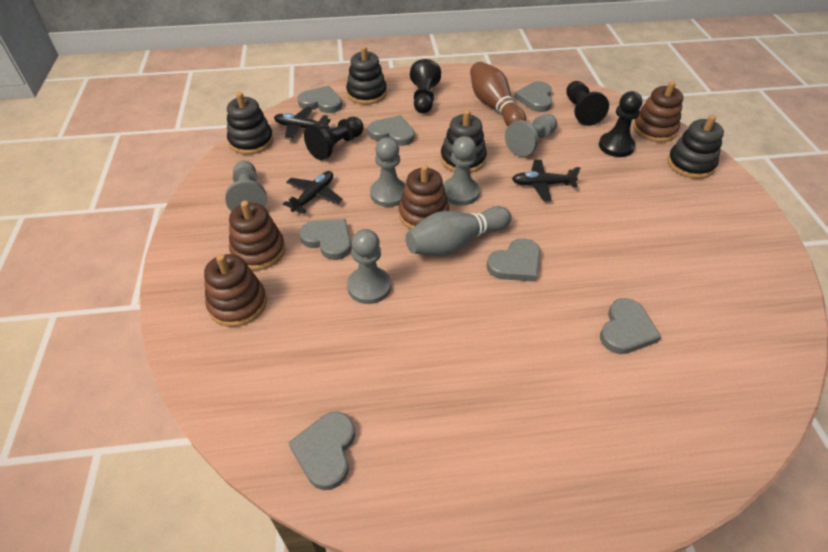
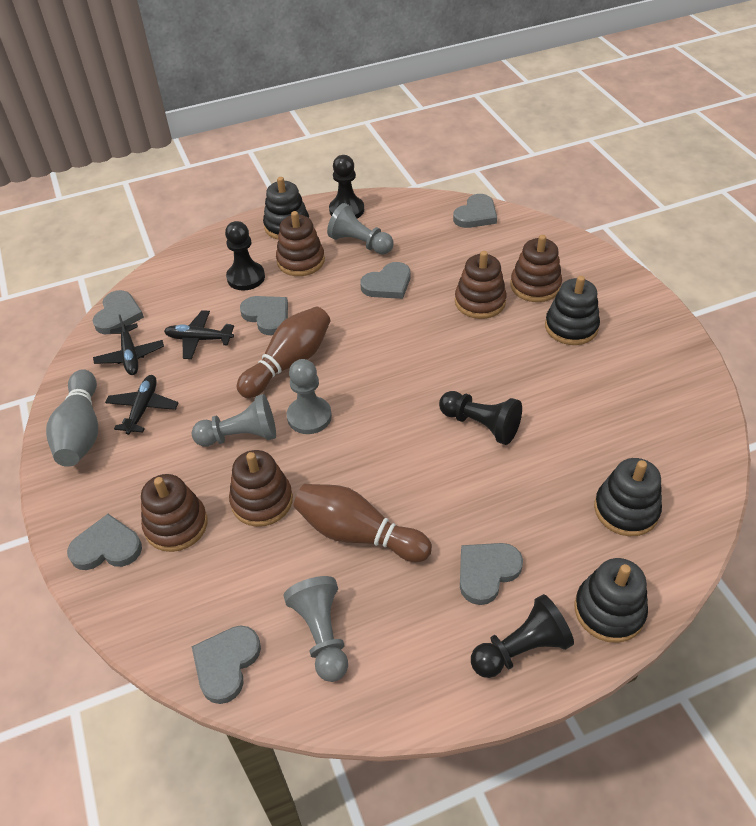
brown bowling pin: [470,62,526,126] = 1 -> [236,306,330,398] [294,484,432,562] = 2
brown stacking toy: [204,254,267,327] [229,201,285,271] [399,165,449,229] [633,81,683,142] = 4 -> [141,474,208,552] [229,450,293,527] [276,211,325,276] [455,251,507,319] [510,235,562,302] = 5
grey pawn: [225,161,267,212] [347,229,391,304] [370,137,405,207] [443,136,480,206] [505,114,557,157] = 5 -> [192,394,276,446] [283,576,348,682] [287,359,332,434] [327,203,393,255] = 4

